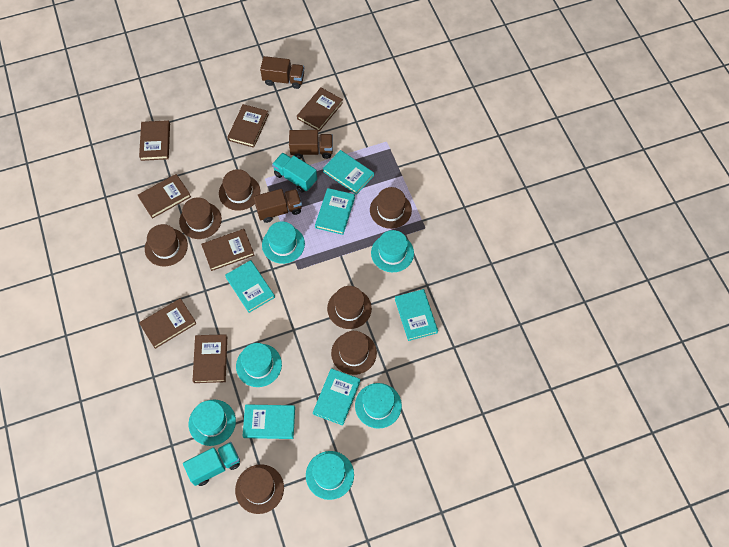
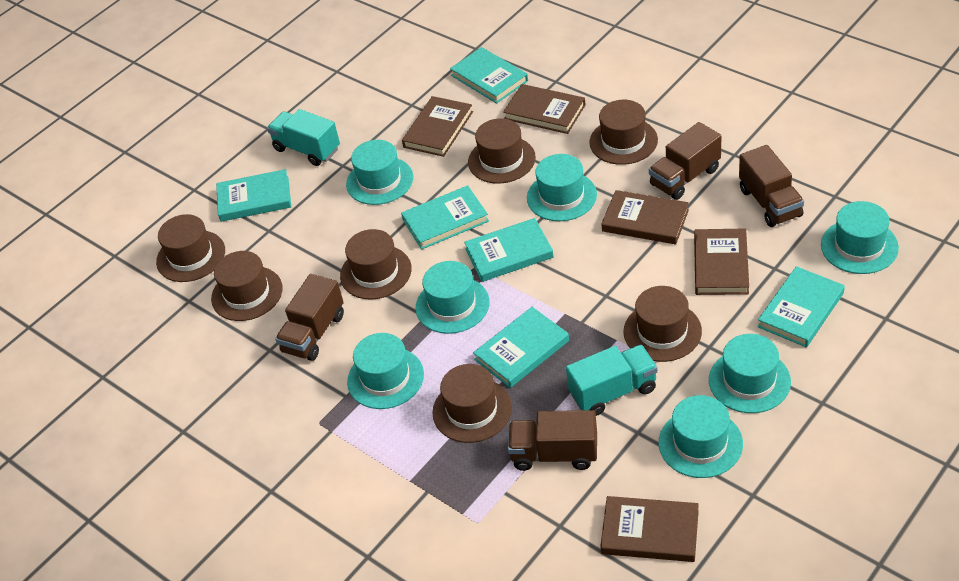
brown book: [138,174,191,219] [139,120,170,161] [139,298,197,349] [193,334,227,383] [201,229,255,271] [227,104,269,148] [297,88,343,132] = 7 -> [402,96,473,157] [503,84,585,134] [600,496,699,562] [601,190,689,244] [694,228,749,295] = 5
brown truck: [254,189,302,223] [260,56,304,89] [289,130,333,159] = 3 -> [275,274,344,361] [508,410,597,471] [649,122,721,200] [739,145,804,227] = 4
turquoise hat: [189,400,236,446] [236,343,282,387] [262,221,305,264] [306,451,354,500] [355,383,402,429] [371,230,414,272] = 6 -> [346,140,413,205] [347,333,424,409] [415,261,489,334] [527,154,597,221] [659,395,743,478] [709,334,791,413] [821,201,899,274] = 7

